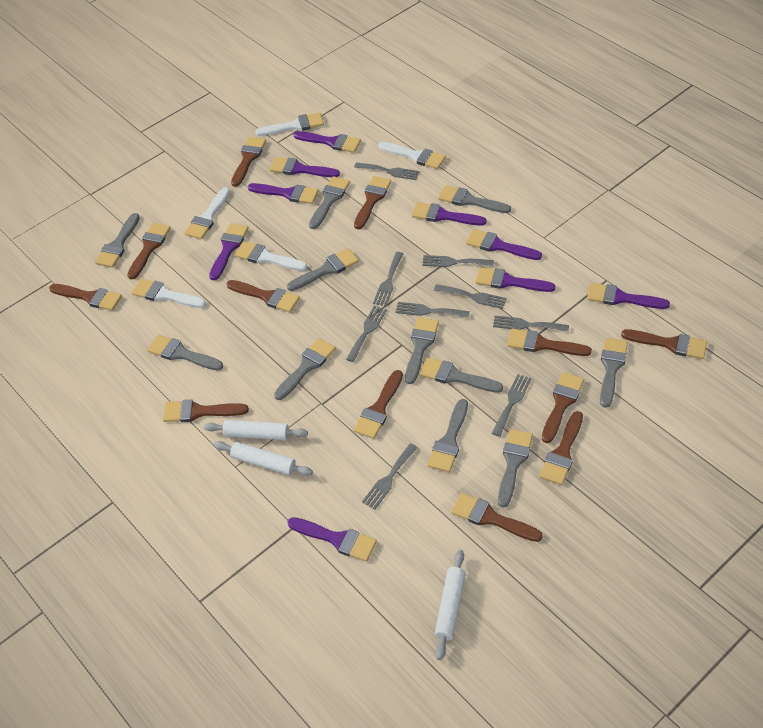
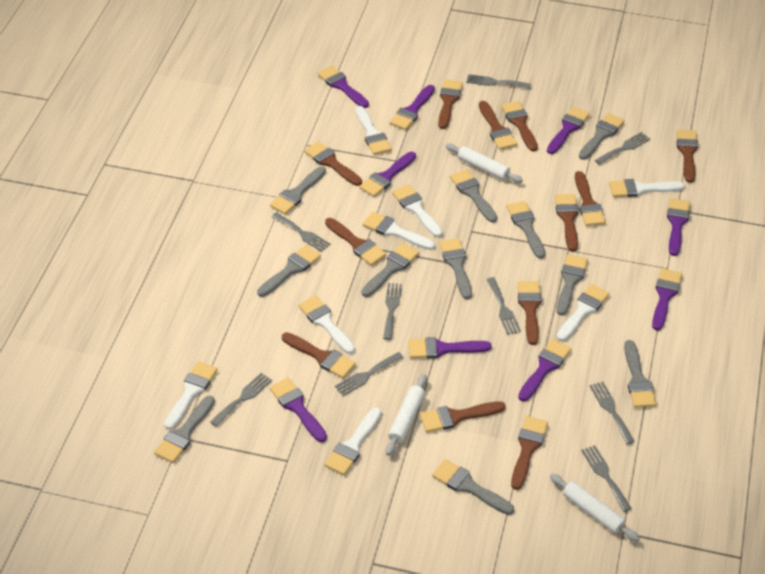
white brush: [132,279,206,308] [184,187,230,239] [234,241,307,271] [255,112,324,136] [378,142,446,169] = 5 -> [164,361,217,430] [298,295,355,354] [324,408,382,475] [355,106,392,155] [363,211,435,250] [392,184,442,237] [557,284,610,341] [609,179,685,197] = 8

